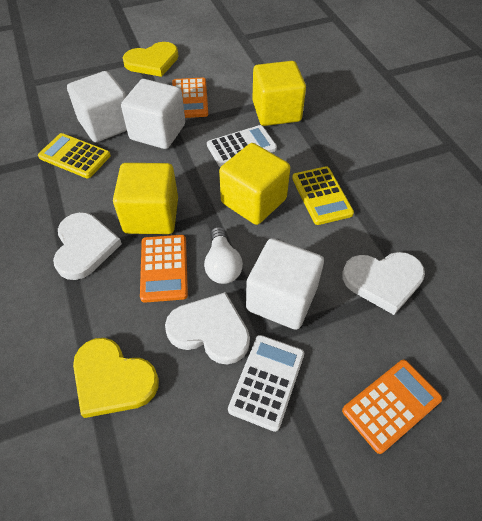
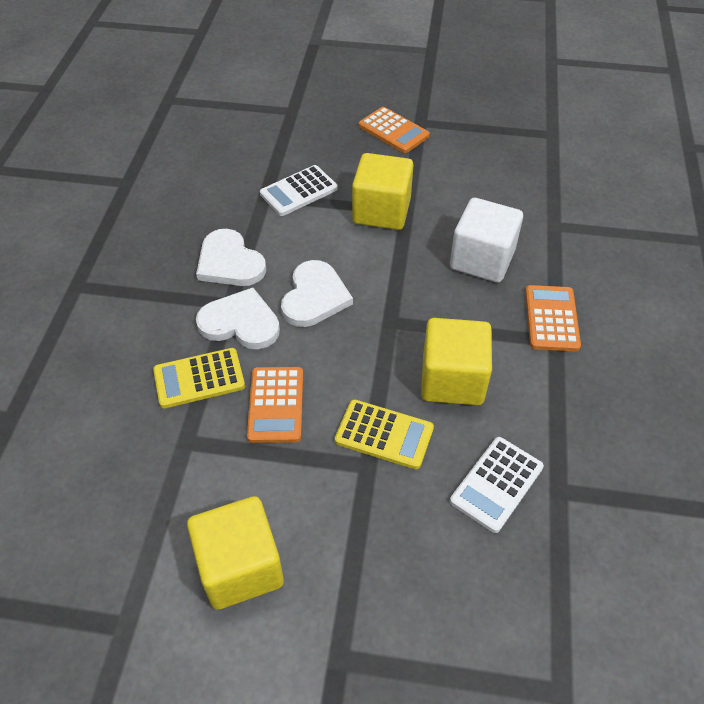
white cube: [67,71,127,142] [121,79,185,149] [246,238,324,330] = 3 -> [450,198,523,283] = 1
white light bulb: [204,227,243,284] = 1 -> none = 0
yellow heart: [73,338,159,418] [123,42,178,77] = 2 -> none = 0

